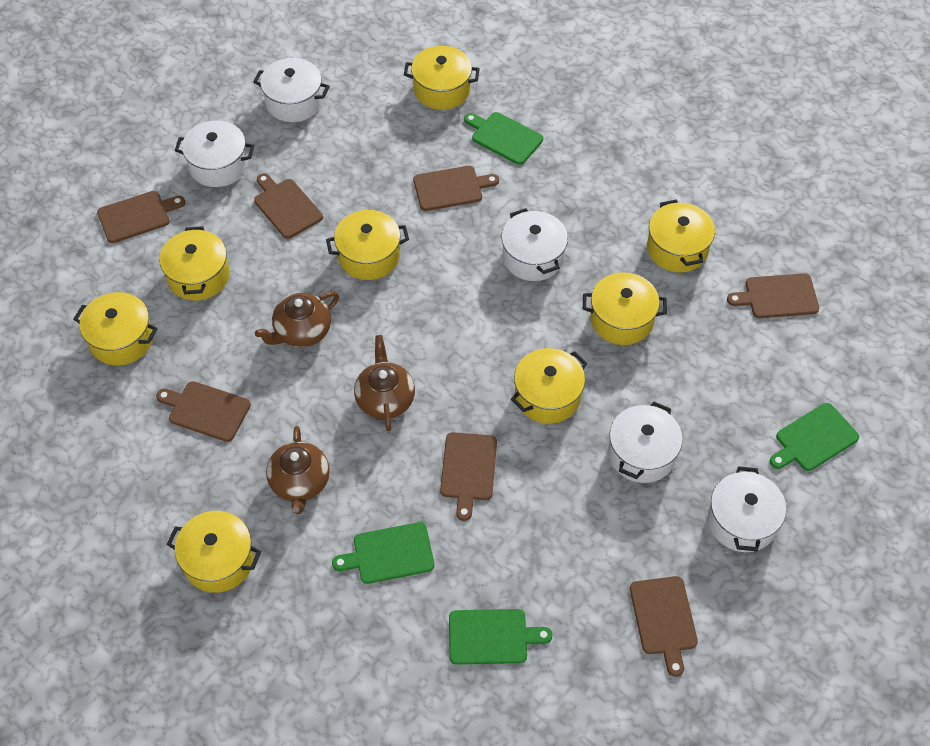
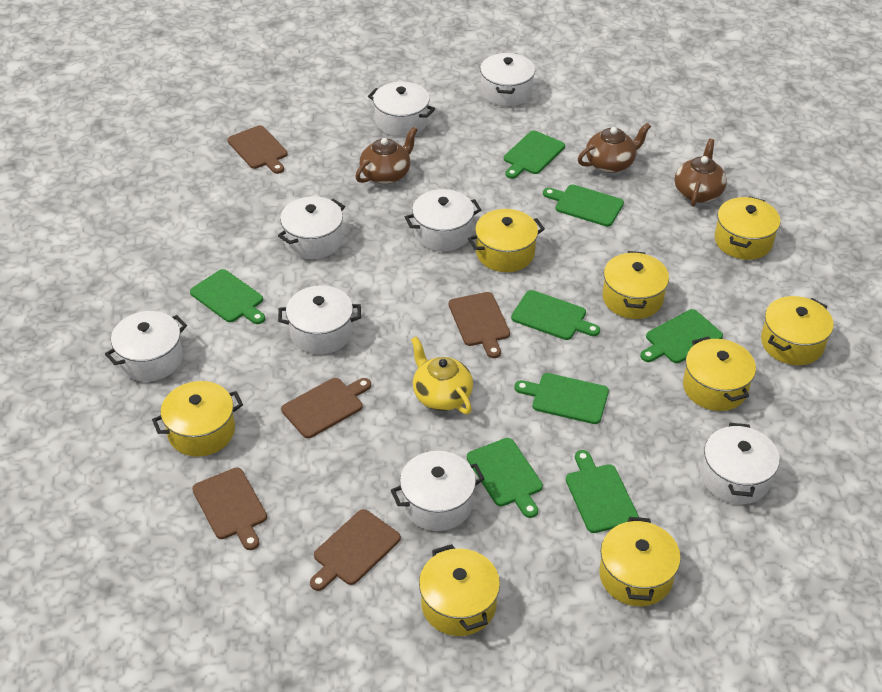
brown cutting board: [97,191,185,243] [156,381,251,442] [254,173,323,239] [413,166,499,211] [440,432,497,521] [630,576,698,677] [727,273,819,318] = 7 -> [192,467,267,550] [227,125,288,174] [281,378,371,438] [310,509,401,591] [448,292,510,358] = 5
green cutting board: [332,522,434,584] [449,609,552,665] [464,112,543,165] [770,403,859,471] = 4 -> [190,269,265,324] [467,438,543,518] [504,131,565,179] [511,290,600,340] [514,373,609,424] [543,185,624,227] [566,450,639,533] [640,309,723,363] = 8
white pot: [175,120,254,187] [254,58,330,122] [501,208,568,281] [608,402,683,483] [708,466,786,552] = 5 -> [105,311,187,382] [278,196,345,259] [278,285,361,354] [368,82,435,137] [391,451,484,531] [405,189,481,251] [480,53,535,106] [701,423,780,504] = 8
yellow teapot: none = 0 -> [411,336,473,414] = 1

